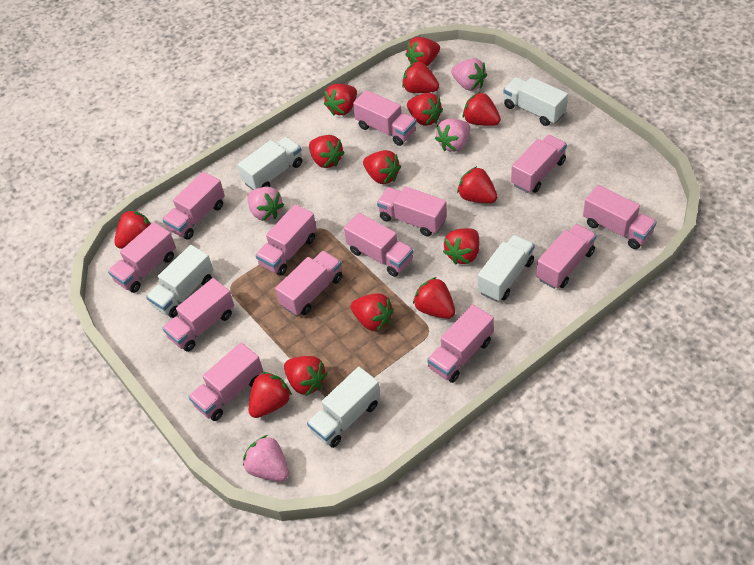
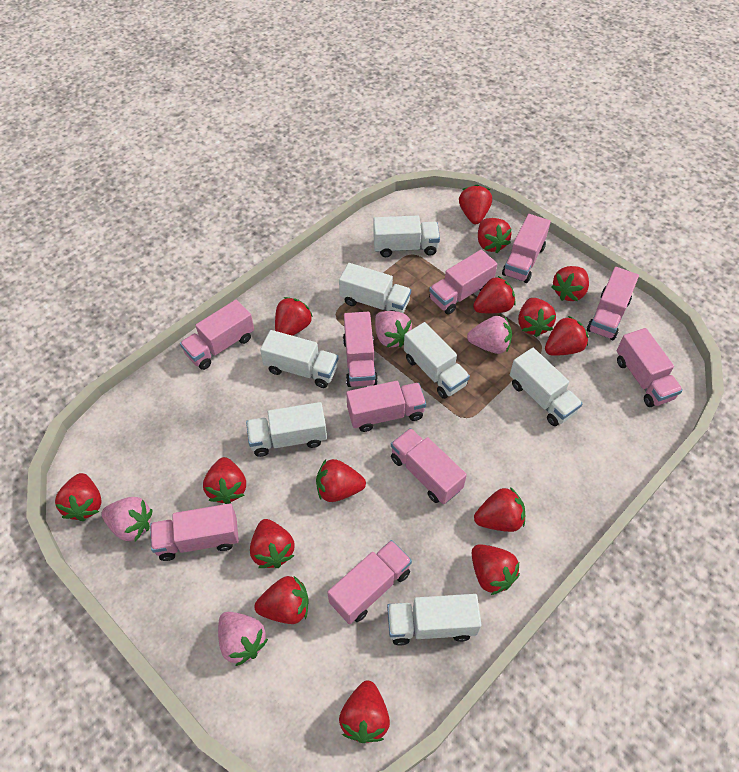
pink truck: [108,222,176,293] [162,171,225,240] [162,278,234,352] [189,342,263,421] [255,204,317,276] [275,250,343,316] [344,213,413,277] [353,90,416,146] [377,186,447,237] [427,304,494,383] [511,135,567,193] [536,224,597,289] [583,185,657,249] = 13 -> [150,504,239,561] [180,300,254,370] [327,540,412,624] [343,312,378,387] [346,381,426,432] [391,428,467,504] [429,249,497,315] [502,214,551,283] [587,267,639,340] [617,328,683,407] = 10
red strawberry: [114,209,151,249] [249,372,292,418] [284,356,327,396] [309,135,345,168] [324,84,357,115] [351,293,394,331] [363,150,401,184] [402,61,439,93] [405,37,440,66] [407,93,443,126] [413,277,455,319] [443,228,479,265] [457,166,498,203] [463,92,501,126] = 14 -> [55,473,102,521] [203,457,246,504] [250,519,294,568] [255,576,309,624] [275,297,313,336] [316,459,366,502] [339,680,390,743] [459,185,492,224] [472,544,520,595] [473,276,516,313] [474,487,525,532] [478,218,512,253] [518,298,556,337] [545,316,588,356] [552,266,589,301] = 15
white truck: [146,245,213,318] [238,137,302,190] [307,367,380,448] [477,235,535,302] [503,77,568,126] = 5 -> [246,402,327,457] [260,330,338,388] [339,263,411,313] [373,215,440,257] [387,594,481,646] [404,322,470,399] [510,348,583,426] = 7

